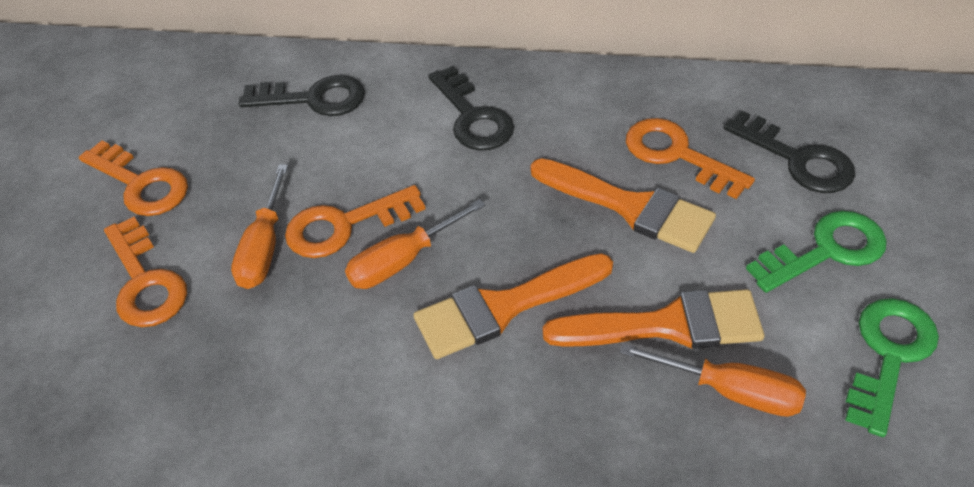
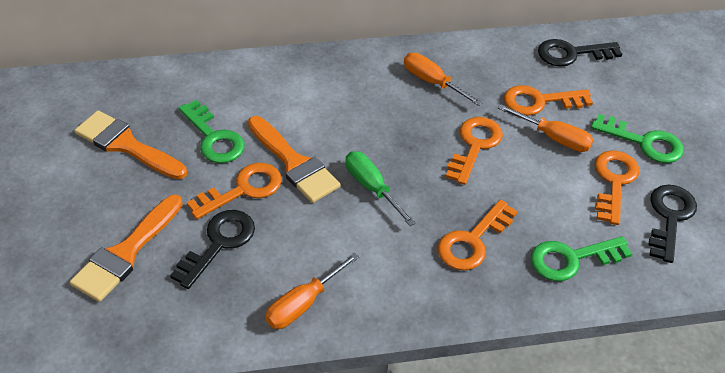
green key: [746,211,887,293] [845,298,939,437] = 2 -> [179,99,245,163] [531,236,632,281] [591,114,684,163] = 3
green screwdriver: none = 0 -> [346,151,416,226] = 1
orange key: [79,140,188,216] [104,217,187,327] [285,185,426,258] [626,118,755,199] = 4 -> [187,163,282,219] [438,199,518,270] [446,117,503,185] [504,85,593,116] [595,150,639,225] = 5

